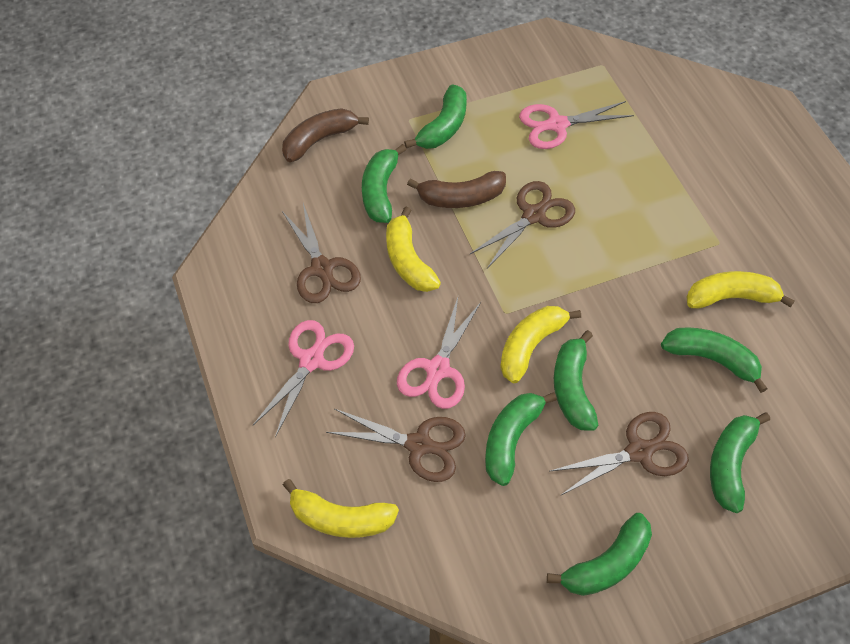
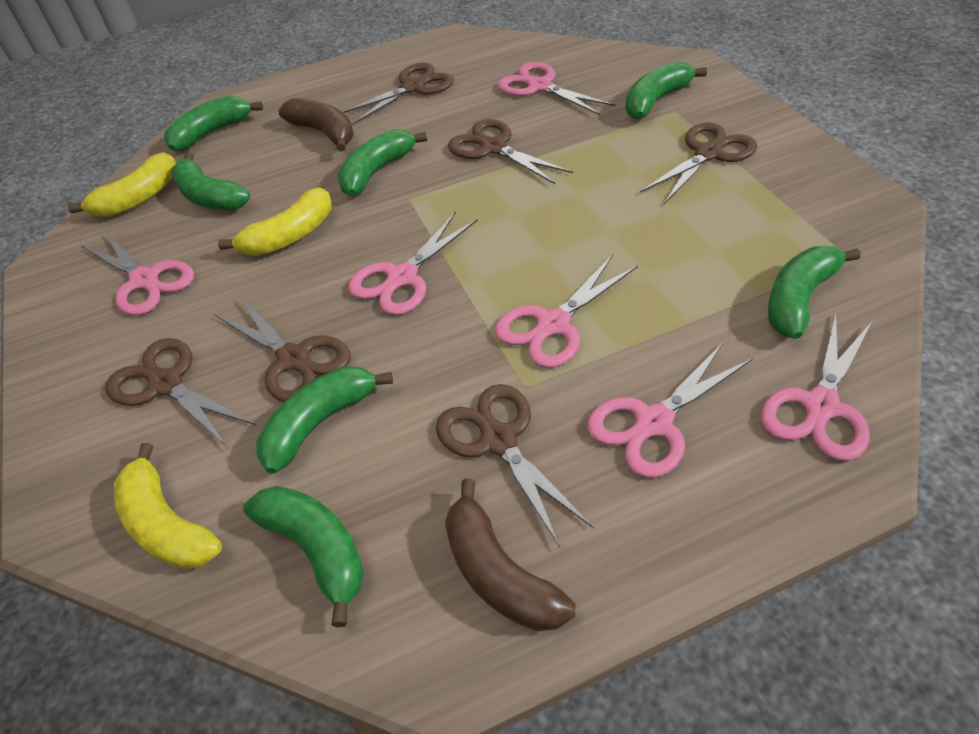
brown scissors: [282,203,361,303] [326,409,466,482] [470,181,575,268] [550,412,689,496] = 4 -> [105,338,256,448] [214,296,350,402] [343,63,454,124] [436,384,594,547] [448,119,573,185] [641,122,757,204] = 6
pink scissors: [253,320,354,437] [397,298,481,409] [519,101,634,149] = 3 -> [81,231,194,315] [348,212,478,315] [495,255,638,368] [498,62,615,115] [587,341,753,478] [761,313,872,461] = 6
yellow banana: [283,479,399,538] [386,207,441,292] [500,306,581,383] [687,271,795,309] = 4 -> [68,152,176,217] [114,443,222,570] [218,187,331,256] = 3

